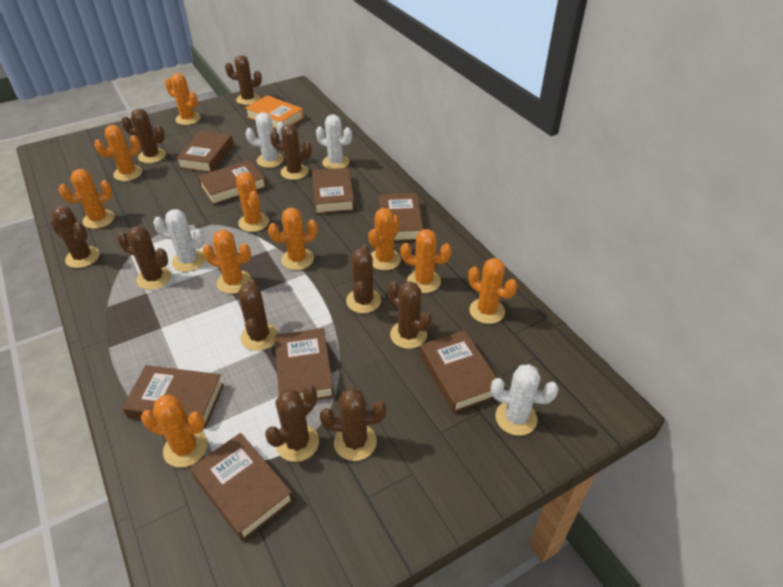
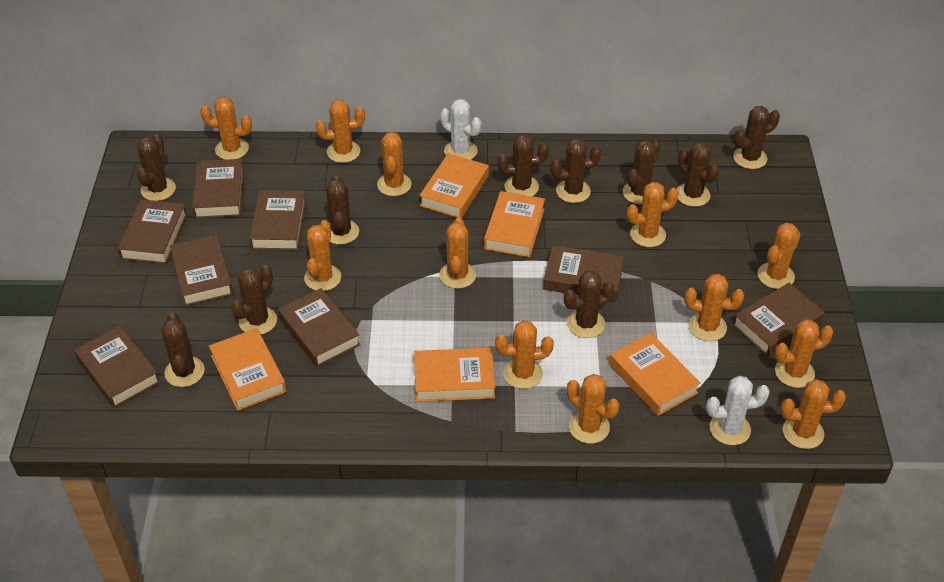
orange book: [245,95,304,129] = 1 -> [209,328,287,411] [414,348,495,402] [419,153,489,218] [484,191,545,257] [609,332,700,416] = 5
orange cactus: [59,169,114,229] [94,125,142,181] [141,395,207,468] [165,73,201,125] [202,230,251,294] [236,172,269,232] [268,208,318,270] [368,208,401,271] [401,229,452,293] [468,258,517,324] = 10 -> [200,97,252,160] [304,220,341,291] [316,100,365,163] [377,132,412,196] [439,217,476,289] [495,320,554,389] [567,374,620,444] [627,182,679,247] [684,274,744,341] [757,223,801,289] [774,319,834,388] [780,379,846,449] = 12
white cactus: [153,209,205,272] [245,112,284,168] [316,115,352,169] [491,364,558,436] = 4 -> [440,99,481,160] [706,376,770,445] = 2

